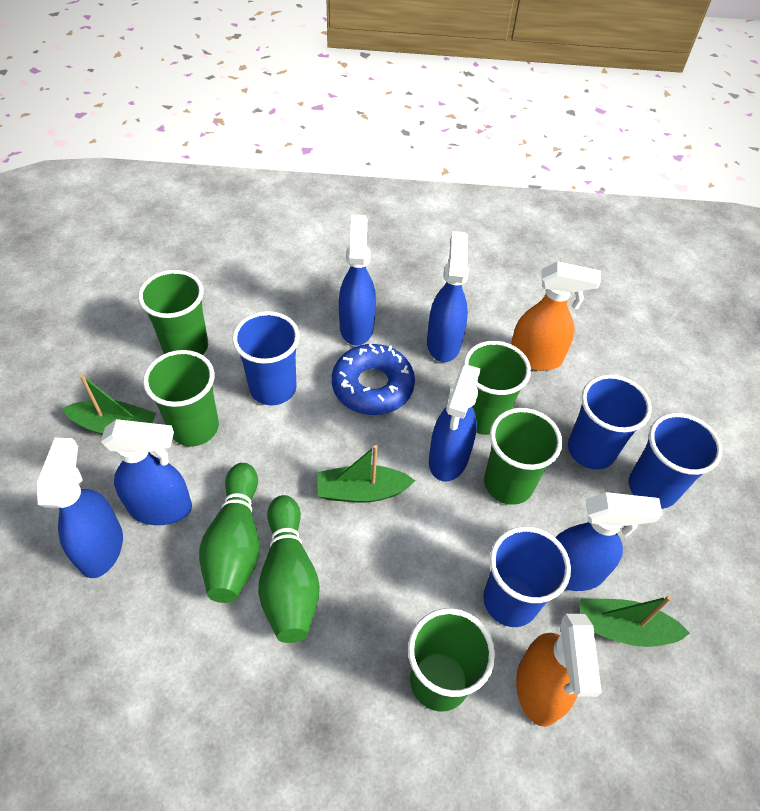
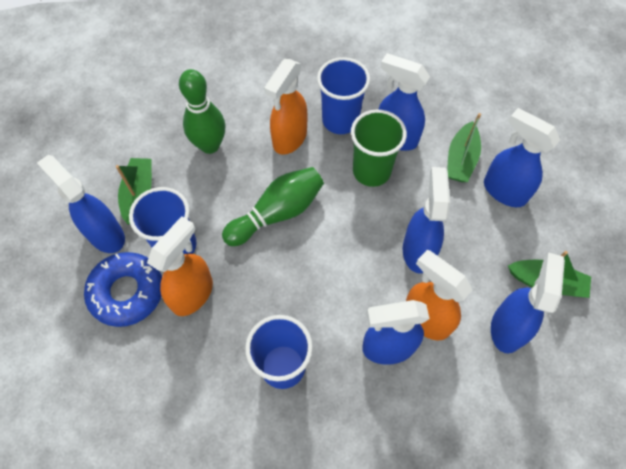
blue cup: [232,311,300,405] [483,526,571,627] [568,375,652,469] [629,413,722,509] = 4 -> [129,187,197,254] [245,315,313,389] [317,57,370,134] = 3
green cup: [138,270,208,355] [143,350,219,446] [408,608,495,712] [463,341,531,435] [484,408,562,505] = 5 -> [351,109,407,187] = 1
orange spray bottle: [511,261,601,371] [516,614,602,727] = 2 -> [147,216,213,316] [264,59,307,155] [406,250,472,340] = 3

